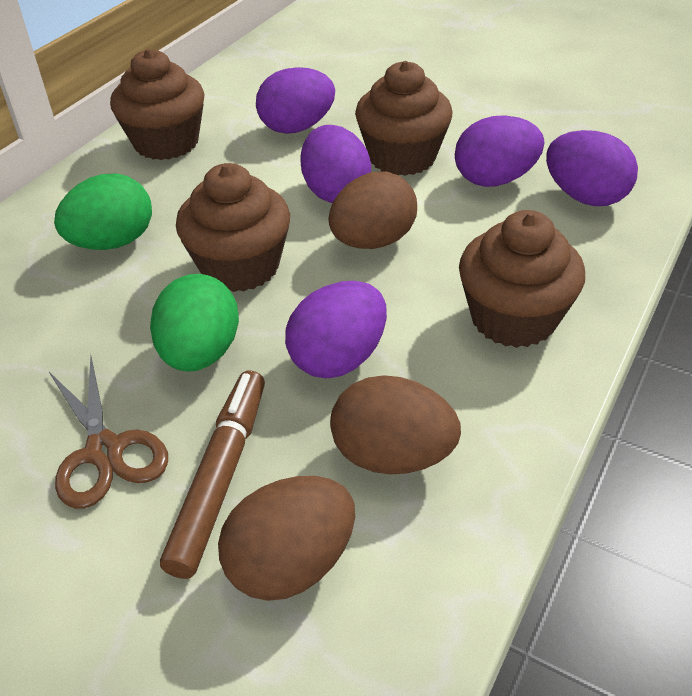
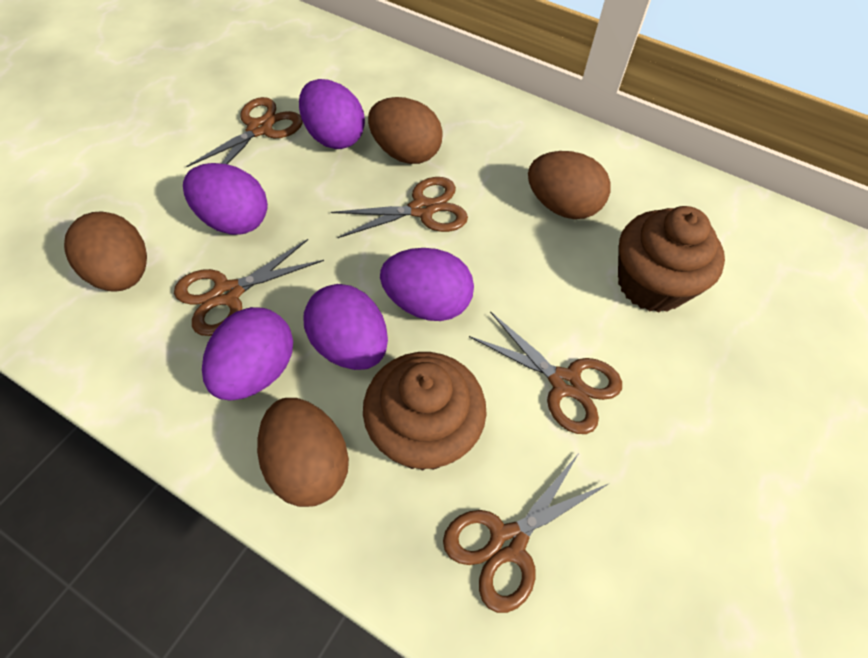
brown cupcake: [110,49,205,160] [176,163,290,292] [355,61,452,176] [459,210,585,348] = 4 -> [363,352,487,471] [618,206,725,313] = 2
brown egg: [218,476,355,601] [328,172,417,249] [330,375,461,474] = 3 -> [64,211,147,292] [257,398,349,507] [368,97,443,164] [528,151,611,219] = 4
brown marker: [160,371,265,579] = 1 -> none = 0
brown scissors: [49,356,168,509] = 1 -> [174,239,324,336] [186,97,303,167] [331,177,468,238] [443,453,610,613] [469,311,622,434] = 5
green egg: [54,174,152,250] [150,274,239,372] = 2 -> none = 0

